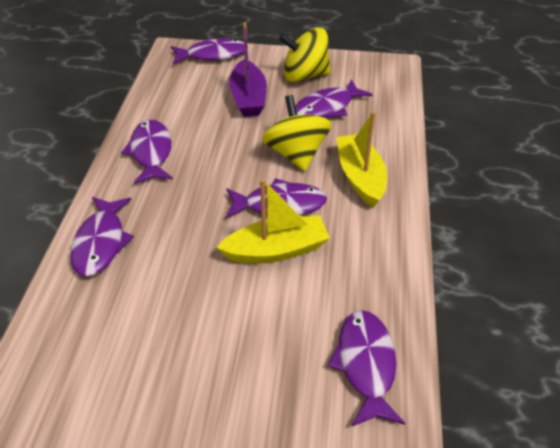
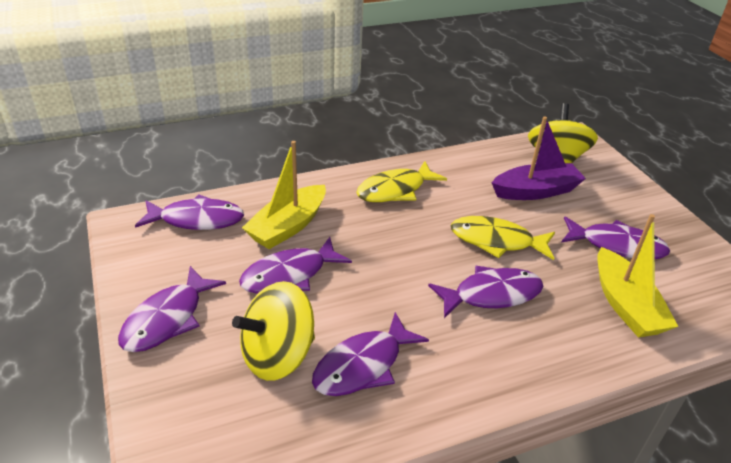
yellow fish: none = 0 -> [356,161,447,202] [451,216,555,260] = 2

